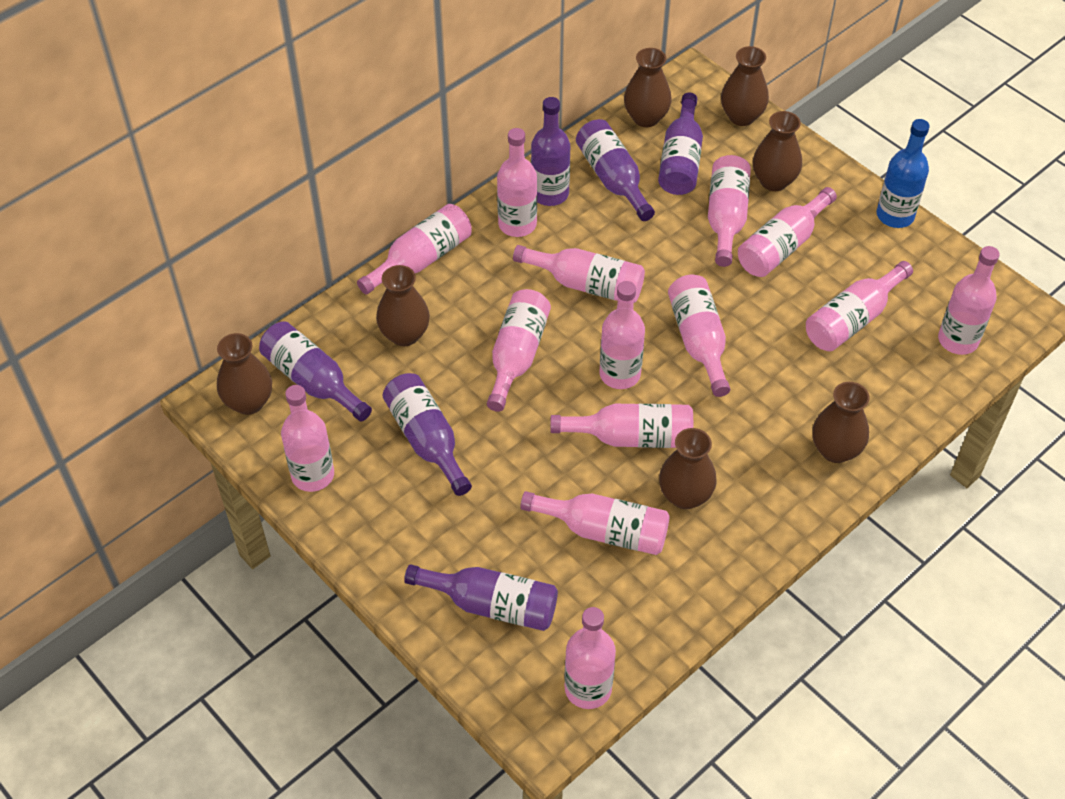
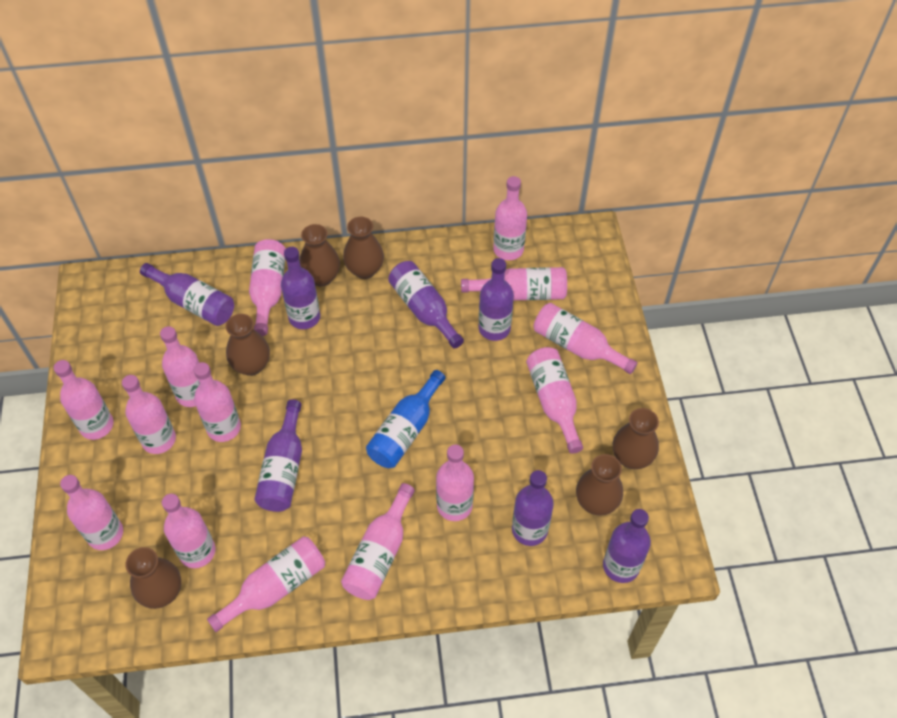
brown vase: [217,333,272,415] [376,265,430,346] [624,48,672,127] [659,428,716,509] [721,46,769,126] [753,111,802,191] [812,382,870,463] = 7 -> [126,547,181,609] [226,314,270,376] [299,224,340,287] [343,217,384,279] [576,454,623,515] [613,408,659,469] = 6
purple bottle: [259,321,372,422] [382,373,472,496] [404,564,558,631] [531,97,570,206] [576,119,655,221] [658,92,703,195] = 6 -> [140,263,234,326] [254,399,302,512] [281,247,320,329] [388,261,464,349] [479,258,514,341] [512,470,554,546] [603,509,651,583] = 7

